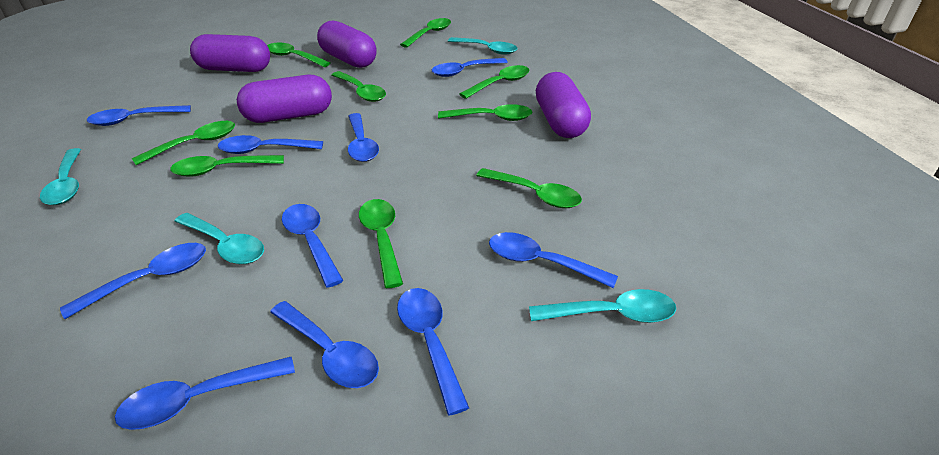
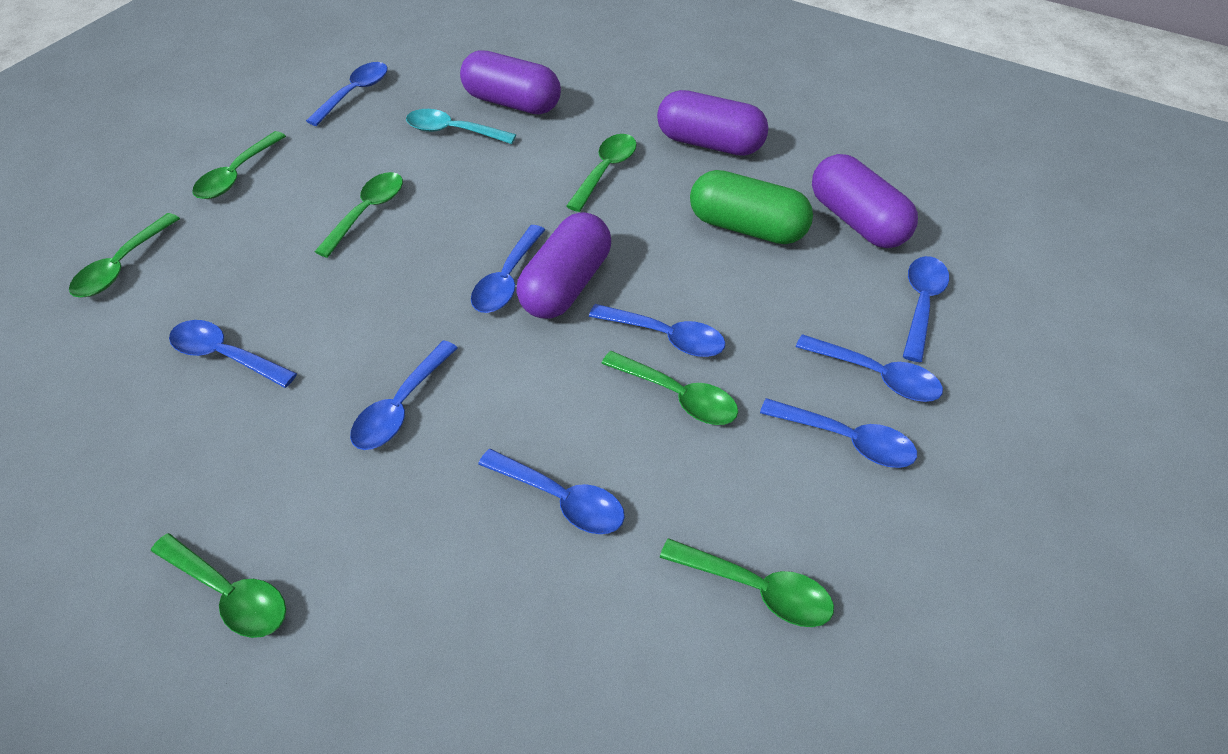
blue spoon: [60,243,206,319] [87,105,191,126] [115,357,295,430] [218,135,323,154] [270,301,379,388] [282,204,344,288] [348,113,379,162] [397,288,469,415] [431,58,508,77] [489,232,618,288] = 10 -> [169,320,297,388] [306,62,388,126] [350,340,458,450] [471,225,545,313] [478,449,625,534] [589,304,725,357] [760,398,917,468] [796,334,943,402] [903,256,949,362] = 9
green capsule: none = 0 -> [690,170,813,244] = 1
green spoon: [131,121,235,165] [170,155,284,177] [267,43,330,67] [332,71,386,102] [359,199,403,288] [400,18,451,48] [438,104,532,121] [459,65,530,99] [476,168,582,208] = 9 -> [69,213,180,297] [151,533,286,638] [192,131,286,199] [314,172,403,258] [566,134,637,212] [601,351,738,425] [660,538,834,627] = 7
turquoise spoon: [40,148,81,205] [174,213,264,264] [448,37,518,55] [529,289,676,323] = 4 -> [406,109,516,144] = 1

